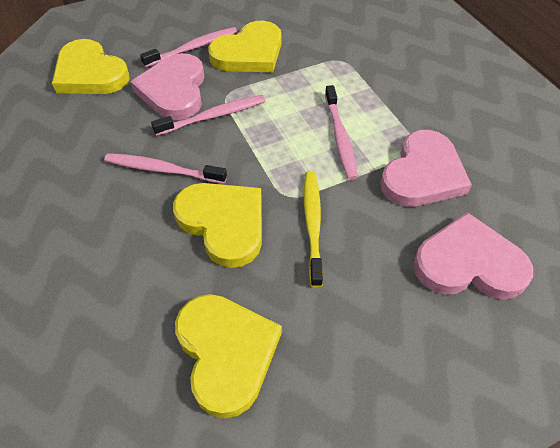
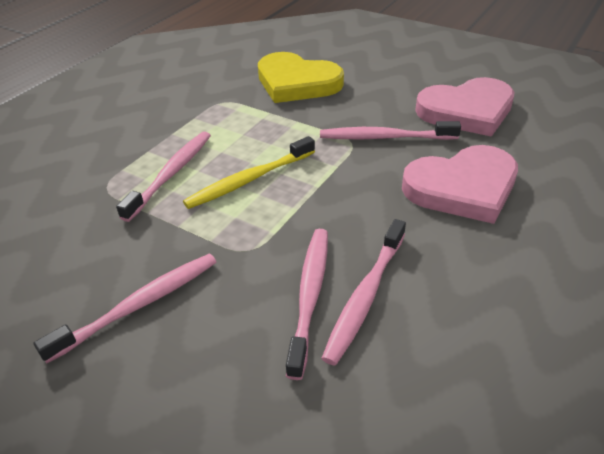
pink heart: [131,53,204,120] [380,130,472,207] [413,212,533,300] = 3 -> [402,145,518,224] [415,77,514,137] = 2
pink toothbrush: [104,153,227,184] [140,27,238,68] [151,95,265,136] [325,85,358,180] = 4 -> [34,254,216,363] [116,132,211,222] [286,229,328,380] [320,121,461,140] [321,219,406,366] = 5
yellow heart: [52,39,129,94] [173,183,262,268] [175,294,282,419] [208,21,281,72] = 4 -> [258,52,344,103] = 1

